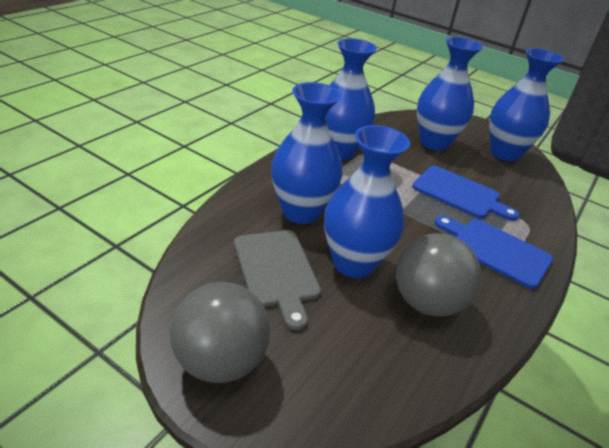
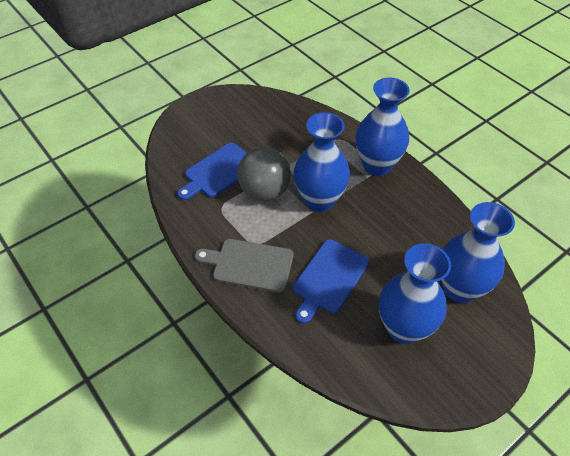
blue vase: [271,82,343,224] [324,125,410,278] [325,38,377,160] [417,37,483,151] [489,48,564,161] = 5 -> [294,112,350,212] [356,78,410,176] [379,243,451,344] [441,202,515,303] = 4
grey ball: [170,282,270,383] [396,233,482,317] = 2 -> [237,147,291,201] = 1

